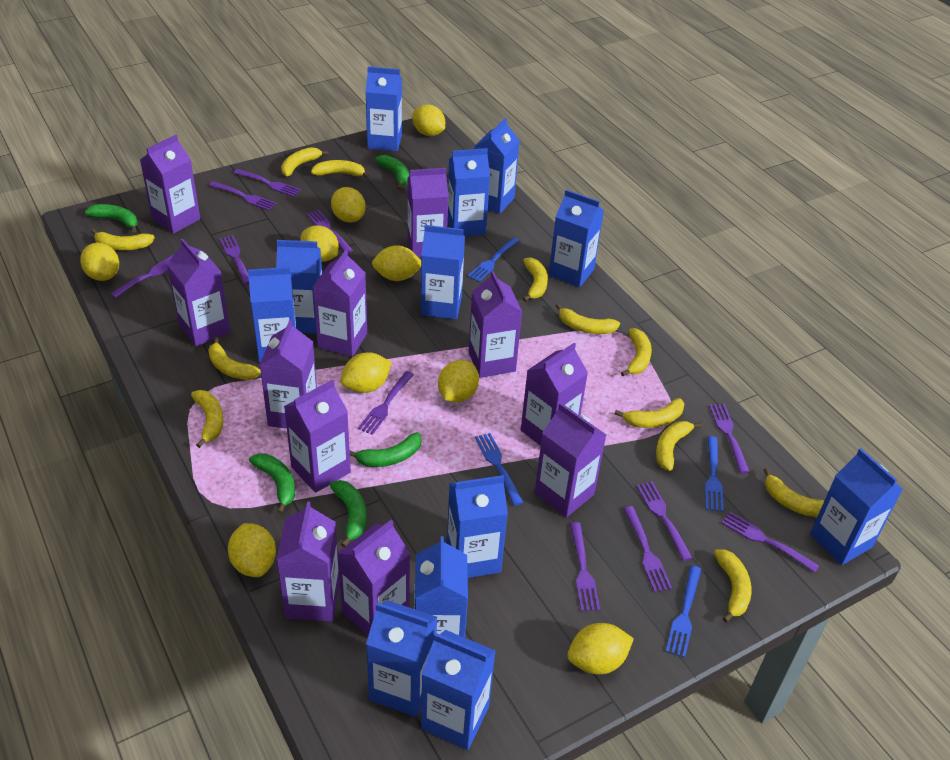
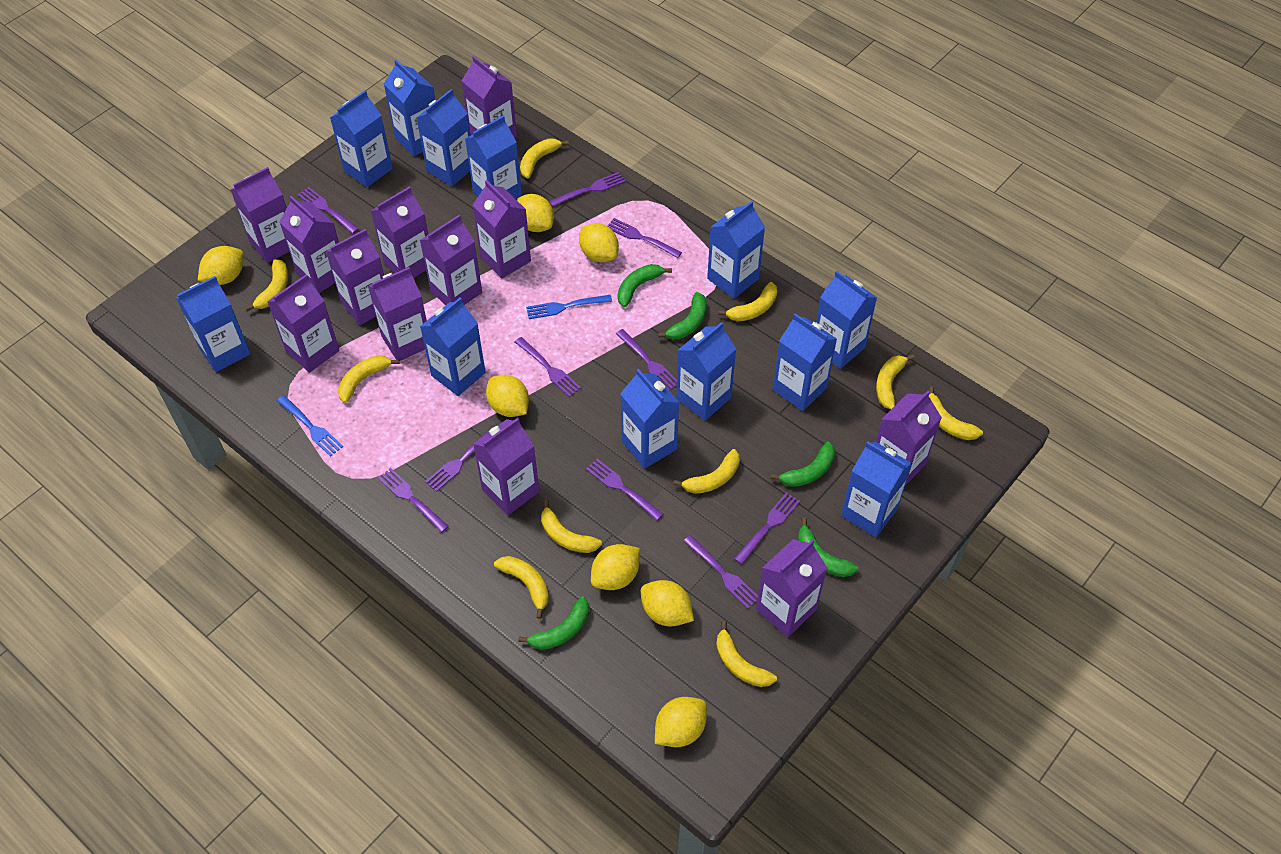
blue fork: [467,237,519,282] [475,433,524,506] [666,565,701,658] [705,436,724,512] = 4 -> [277,395,343,457] [526,295,612,319] = 2
purple carton: [140,135,200,234] [167,239,230,346] [260,320,317,429] [276,501,340,622] [284,379,351,493] [313,250,367,357] [337,520,410,635] [407,168,449,257] [469,271,522,378] [521,343,588,446] [534,403,606,517] = 11 -> [230,167,289,263] [267,274,339,373] [279,196,339,293] [326,229,384,325] [368,267,427,361] [371,186,428,278] [420,215,482,305] [461,56,517,138] [473,180,531,279] [473,418,539,515] [756,539,827,637] [876,391,942,486] = 12
purple fork: [110,255,173,298] [209,181,276,211] [219,235,249,285] [234,169,301,197] [307,210,353,253] [358,371,414,435] [570,522,600,611] [623,506,672,592] [637,481,692,561] [709,404,750,473] [722,512,820,573] = 11 -> [298,187,359,234] [378,468,449,533] [425,426,495,492] [515,337,581,397] [549,172,626,207] [586,459,664,521] [608,218,682,258] [616,329,677,391] [683,535,758,609] [734,492,800,565] = 10
yellow banana: [91,229,155,250] [191,390,223,448] [208,337,261,380] [281,147,329,176] [311,160,370,178] [523,257,548,301] [556,304,620,334] [614,398,684,428] [621,328,652,376] [656,421,702,471] [714,549,751,622] [764,468,824,517] = 12 -> [245,259,288,311] [338,355,400,403] [494,556,549,619] [520,138,569,178] [541,500,602,553] [673,449,740,494] [716,621,777,687] [718,282,777,322] [876,355,915,409] [929,386,983,440] = 10
yellow lemon: [80,243,119,281] [228,523,276,577] [300,225,339,262] [331,187,366,223] [340,352,392,393] [372,245,421,281] [412,104,445,136] [438,360,479,403] [567,623,634,674] = 9 -> [198,246,244,285] [486,375,529,417] [517,194,554,232] [579,223,619,262] [591,544,640,590] [641,580,694,627] [655,697,707,747] = 7

